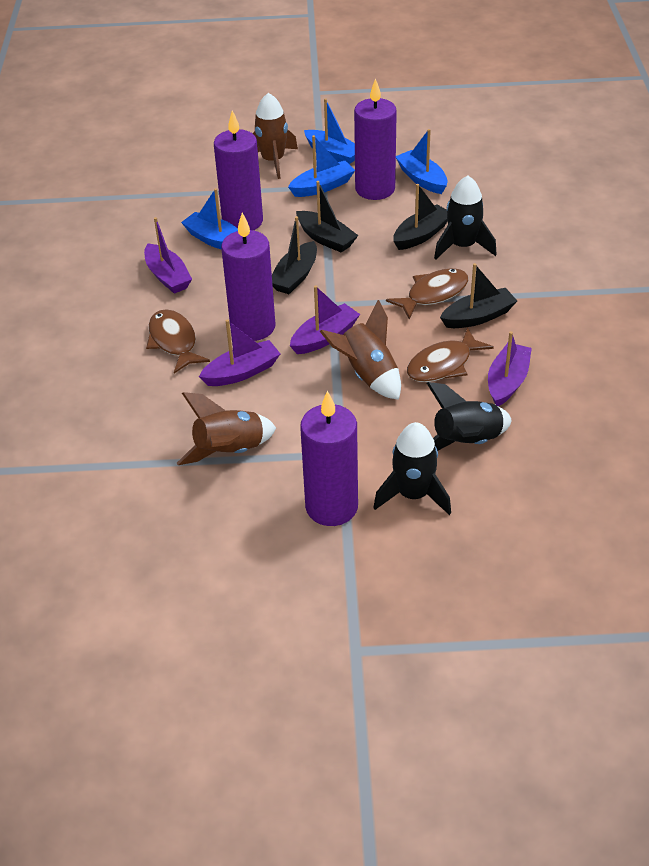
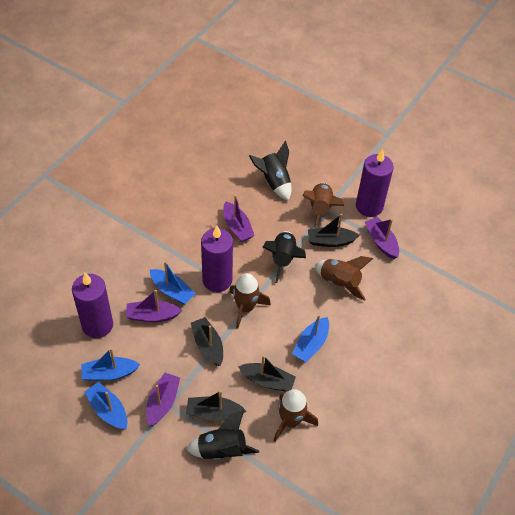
brown fish: [146,309,210,374] [386,268,469,320] [407,328,494,382] = 3 -> none = 0
brown rocket: [177,392,276,465] [252,93,298,179] [320,300,401,400] = 3 -> [229,273,271,329] [274,389,318,442] [302,183,344,229] [315,256,373,301] = 4
purple candle: [214,110,263,230] [221,213,276,341] [300,391,358,526] [354,78,397,200] = 4 -> [72,273,113,338] [201,226,233,292] [356,149,394,217] = 3

